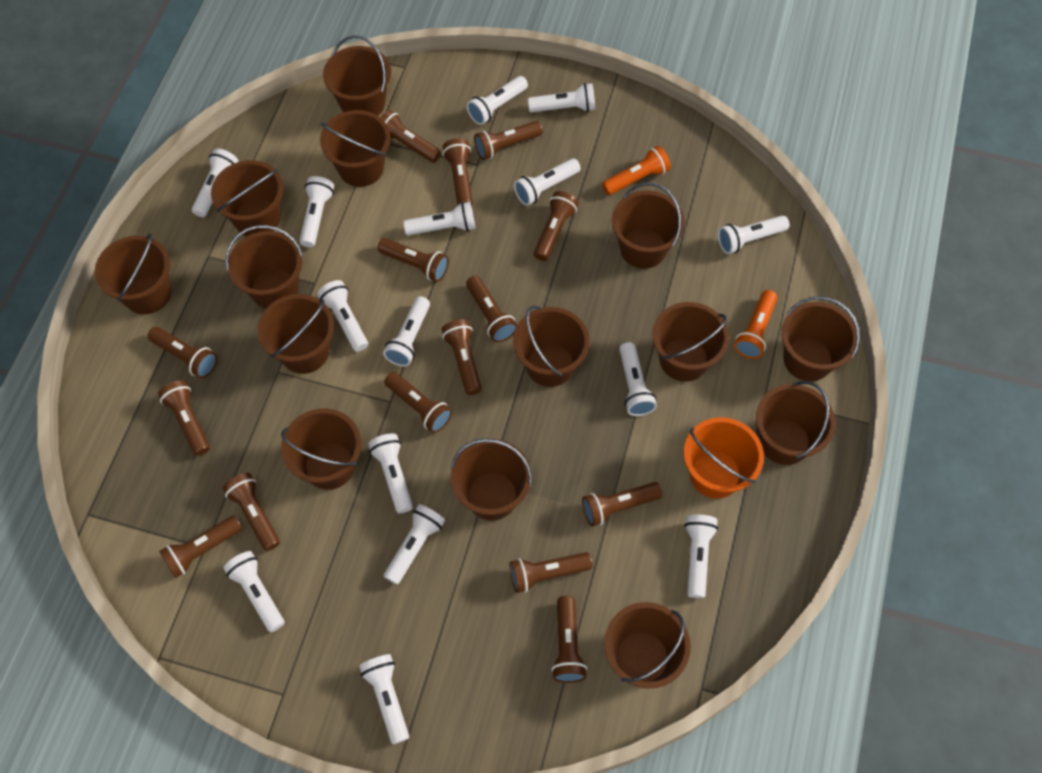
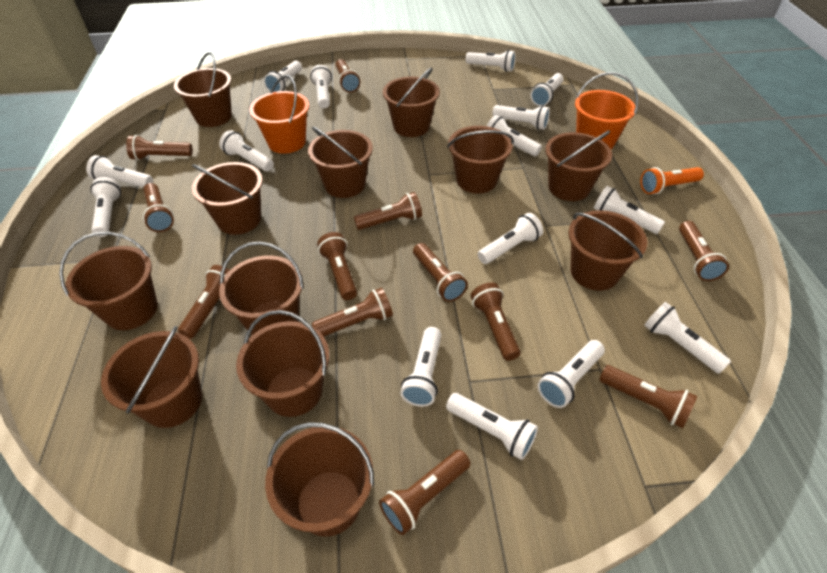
brown bucket: [95,234,171,314] [211,160,283,236] [226,225,303,309] [258,294,334,374] [281,409,361,490] [320,110,390,187] [323,35,391,116] [450,439,532,520] [513,306,590,387] [604,602,691,688] [612,183,685,269] [653,302,729,382] [756,381,836,465] [781,296,860,381] = 14 -> [59,232,158,330] [101,326,202,428] [174,52,232,127] [192,162,263,235] [219,241,304,335] [236,310,329,417] [265,422,374,537] [308,127,373,198] [383,67,440,137] [447,126,514,194] [545,130,612,201] [568,210,647,291] = 12
brown flashlight: [147,327,217,378] [158,380,210,456] [159,516,242,578] [223,473,280,551] [377,238,449,282] [380,110,441,163] [384,372,452,433] [441,319,482,395] [443,138,473,205] [466,276,517,342] [474,121,543,160] [509,552,592,593] [534,191,579,261] [552,596,587,683] [582,482,663,526] = 15 -> [126,135,193,161] [143,183,174,232] [178,265,230,339] [312,288,393,336] [317,232,357,300] [335,59,360,93] [354,192,422,230] [379,450,470,535] [413,243,468,302] [471,283,521,361] [599,365,697,428] [679,221,729,281] = 12
orange bucket: [684,417,764,499] = 1 -> [249,75,309,154] [575,72,638,149] = 2
orange flashlight: [602,146,671,195] [734,290,777,359] = 2 -> [640,167,704,194] = 1

